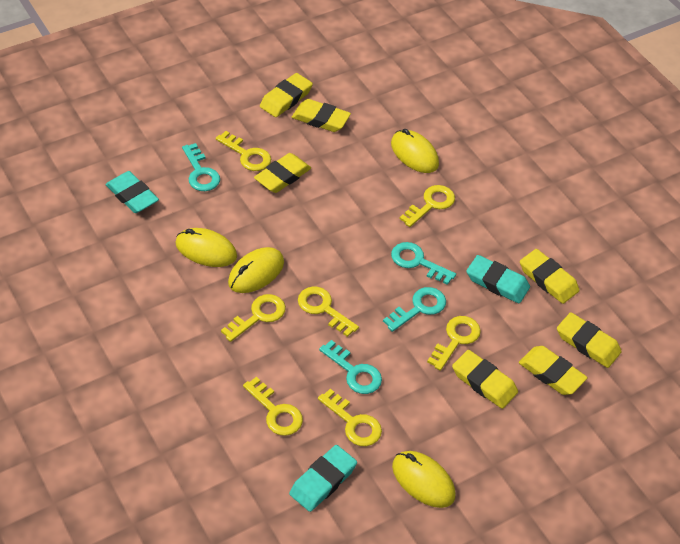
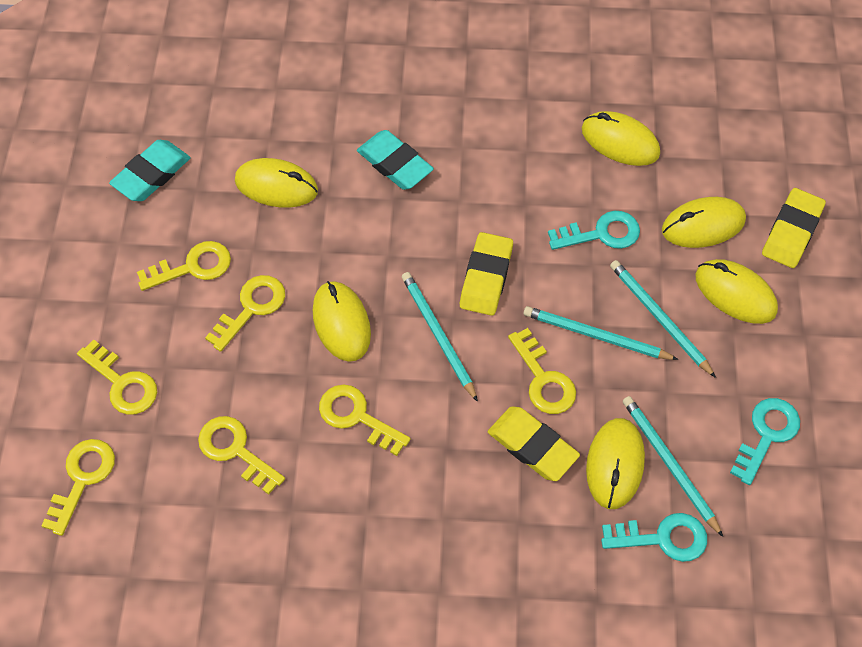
turquoise eraser: [106,171,159,213] [289,445,357,512] [466,255,530,303] = 3 -> [109,140,190,201] [357,130,434,190] = 2
turquoise key: [182,143,220,191] [319,340,382,394] [383,287,446,332] [391,242,456,285] = 4 -> [548,211,640,250] [601,513,707,562] [730,398,800,485] = 3
turquoise pencil: none = 0 -> [402,272,478,402] [524,306,679,360] [610,260,716,378] [623,396,723,537] = 4
yellow eraser: [254,153,311,193] [260,73,313,117] [292,99,351,132] [452,350,518,409] [519,346,588,395] [520,249,580,304] [557,312,622,368] = 7 -> [460,232,513,316] [488,406,580,481] [762,188,826,268] = 3
yellow mouse: [175,228,237,267] [228,247,284,293] [391,129,439,173] [392,451,456,508] = 4 -> [235,158,318,208] [313,281,371,362] [582,111,660,166] [586,418,645,509] [662,197,746,248] [695,259,778,324] = 6

